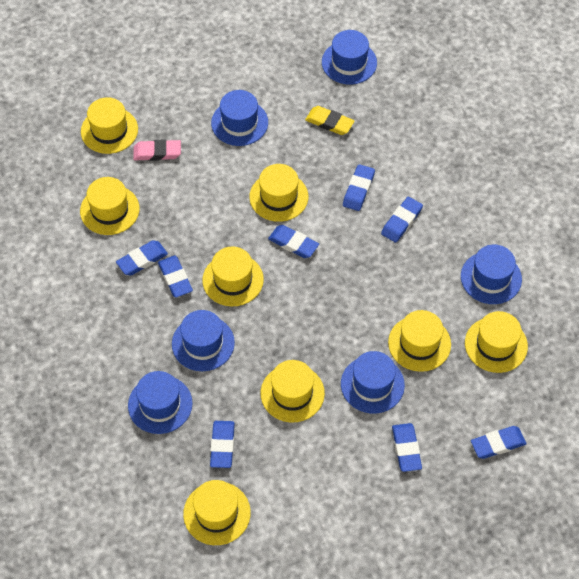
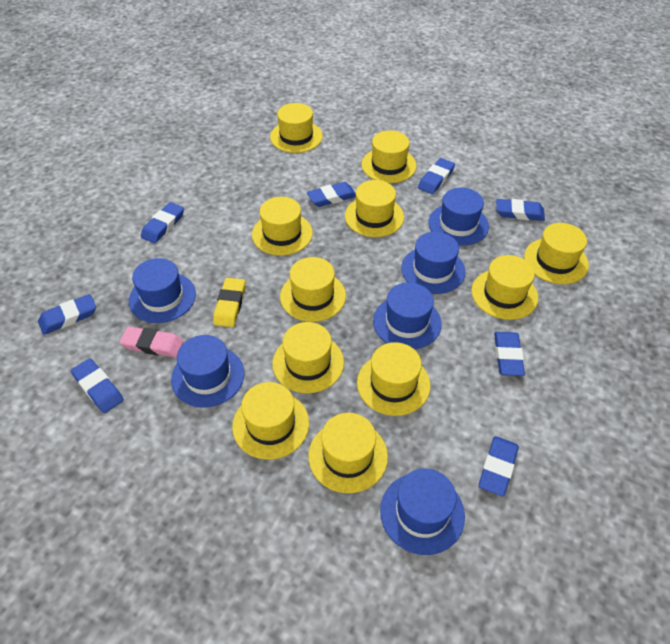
yellow hat: [80,177,140,235] [81,97,138,154] [183,480,251,545] [202,247,264,307] [249,164,308,222] [261,360,325,422] [388,310,451,372] [465,311,528,373] = 8 -> [232,382,309,460] [252,197,313,256] [270,103,323,153] [272,322,344,393] [280,257,346,322] [308,413,388,493] [345,180,404,237] [357,342,431,416] [361,130,417,183] [471,255,538,320] [524,223,589,284] = 11

